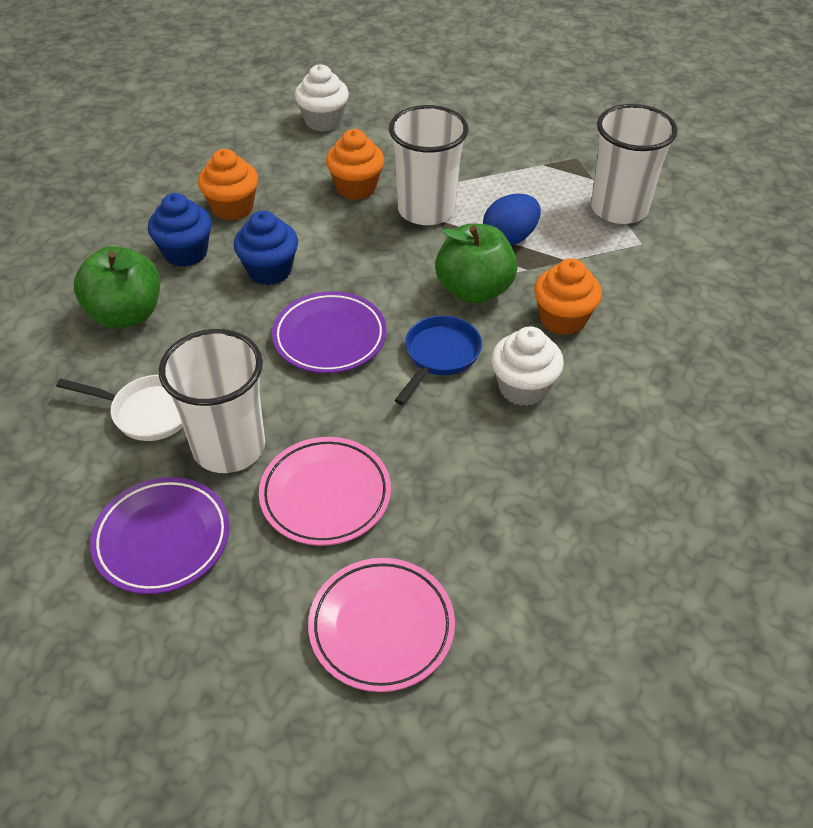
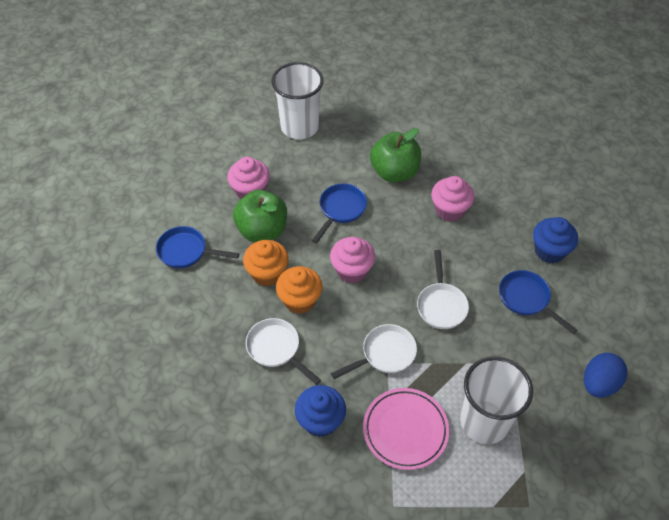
blue pan: [394,315,482,405] = 1 -> [156,226,239,269] [312,183,367,243] [499,270,577,334] = 3
orange cupcake: [198,149,258,221] [326,129,384,200] [534,258,602,335] = 3 -> [243,240,289,286] [276,266,322,314] = 2
pink cupcake: none = 0 -> [227,157,270,200] [330,237,375,283] [431,176,474,222] = 3
pink plate: [259,437,391,546] [308,558,455,692] = 2 -> [363,388,449,470] = 1
purple plate: [90,477,230,594] [272,291,386,373] = 2 -> none = 0
white cup: [159,329,265,473] [389,105,468,225] [591,104,678,224] = 3 -> [271,62,324,139] [460,356,533,444] = 2
white cupcake: [295,64,349,132] [491,326,564,406] = 2 -> none = 0
white pan: [56,375,183,441] = 1 -> [246,318,321,385] [331,324,417,379] [417,250,469,329] = 3

